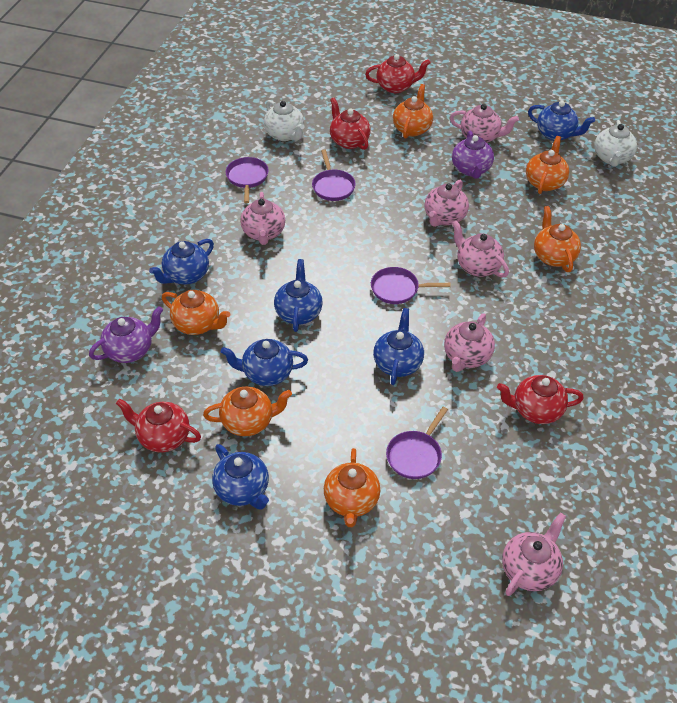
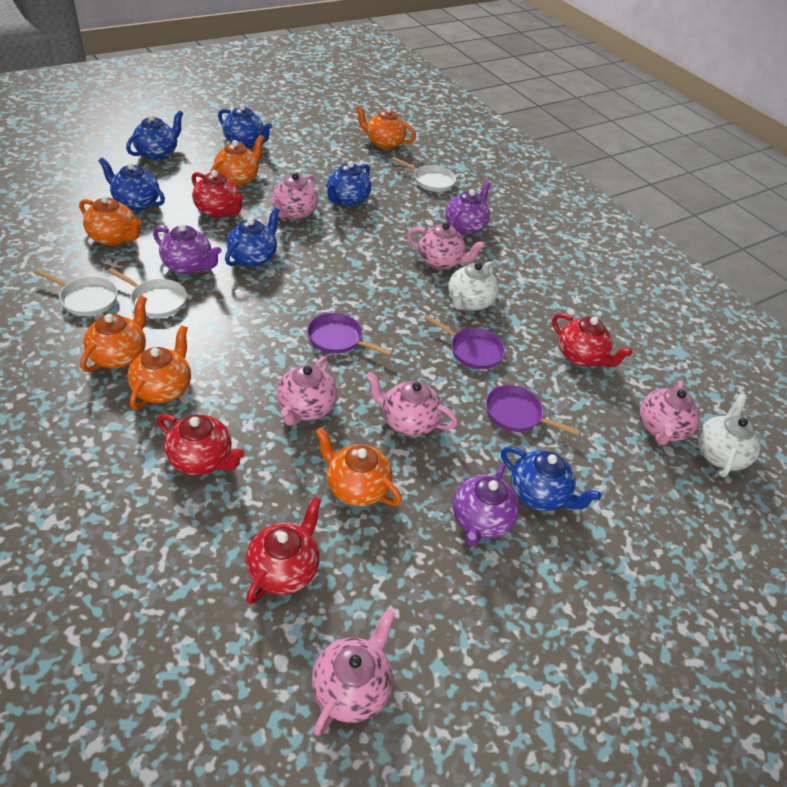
purple pan: [226,157,269,203] [312,149,356,201] [371,267,451,304] [386,407,448,479] = 4 -> [307,313,393,356] [424,315,505,369] [486,385,580,436] = 3
purple teapot: [89,306,163,363] [452,131,494,179] = 2 -> [153,224,222,274] [445,181,491,235] [453,464,519,546] = 3
white pan: none = 0 -> [34,269,118,316] [108,268,187,318] [392,157,456,192] = 3

